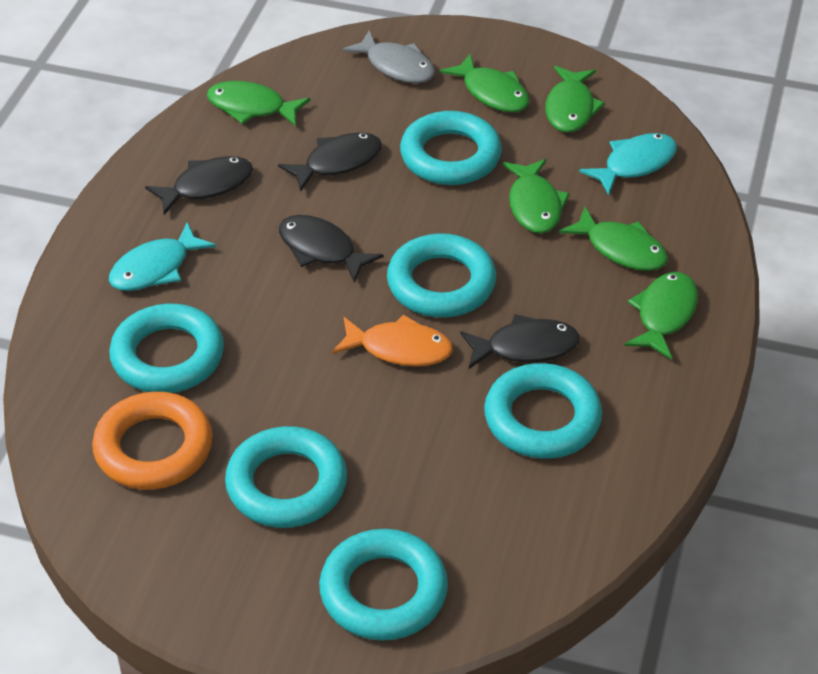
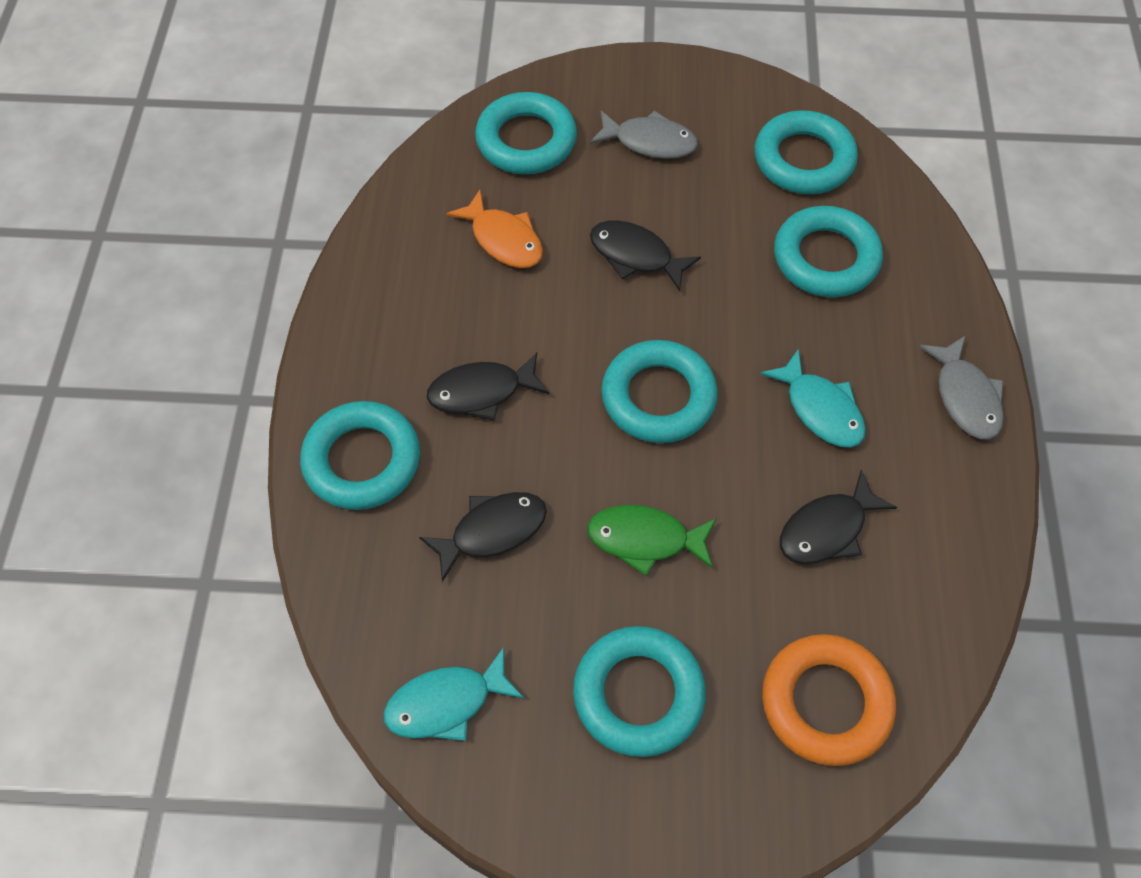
green fish: [207,81,310,126] [440,54,530,112] [503,159,570,233] [545,66,605,133] [559,207,668,271] [624,272,698,360] = 6 -> [587,505,716,576] = 1
grey fish: [342,31,435,83] = 1 -> [590,111,698,159] [919,336,1004,439] = 2

